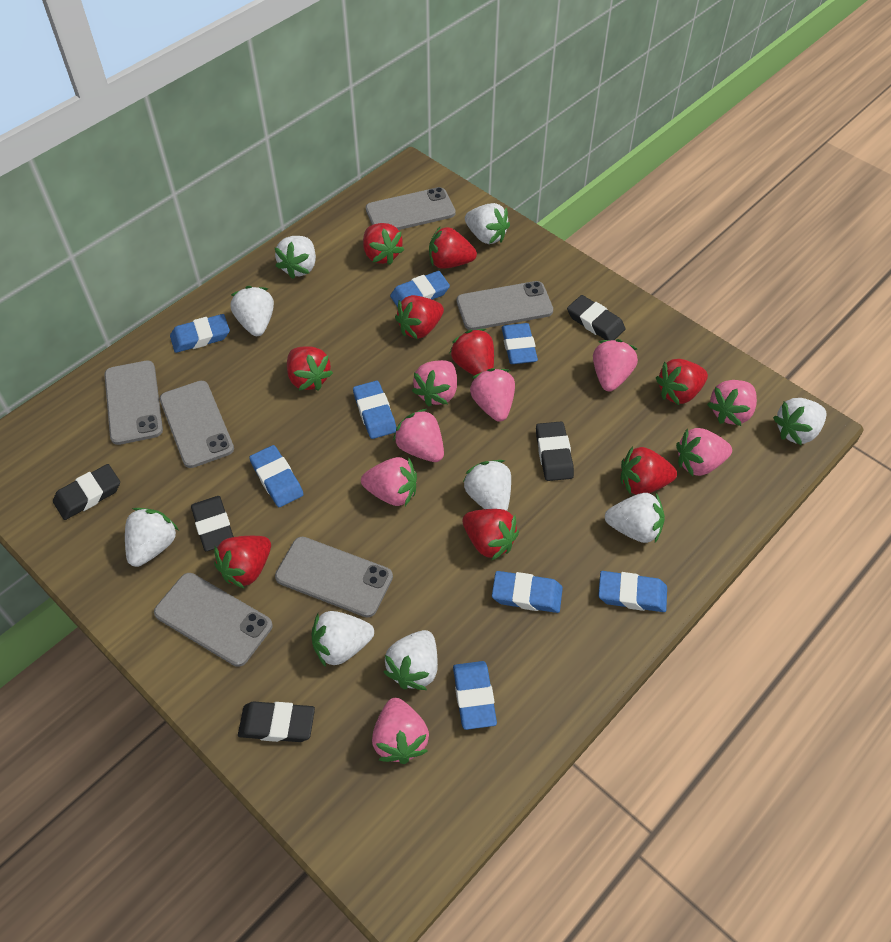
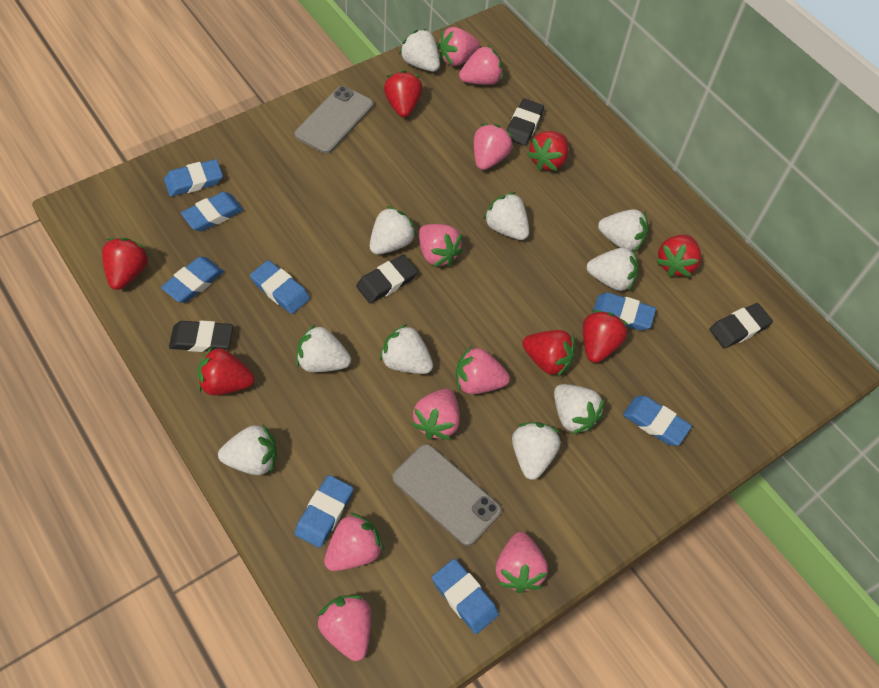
black eraser: [53,464,120,520] [191,496,234,551] [238,701,315,742] [536,421,574,481] [567,295,626,340] = 5 -> [169,321,233,352] [356,255,418,304] [506,99,544,146] [709,303,773,348] = 4
grey phone: [104,360,163,445] [154,573,273,667] [159,381,234,468] [275,537,393,618] [366,187,456,230] [457,281,553,330] = 6 -> [295,86,373,154] [392,444,501,546] = 2
pink strawberry: [361,457,417,506] [372,698,429,764] [393,409,444,462] [412,360,457,407] [470,368,515,422] [593,339,638,391] [676,428,732,476] [707,380,757,426] = 8 -> [318,595,371,661] [324,513,384,571] [412,389,460,440] [419,224,463,267] [437,27,480,66] [456,346,510,394] [459,45,503,85] [474,124,513,170] [496,532,548,593] = 9
red strawberry: [214,536,271,589] [287,346,333,391] [363,223,404,265] [395,295,444,339] [429,226,477,269] [450,329,494,376] [462,509,519,560] [621,446,677,495] [656,359,708,405] = 9 -> [102,238,150,290] [197,346,255,395] [384,70,423,117] [522,330,575,377] [527,131,569,171] [583,310,628,363] [656,235,701,277] = 7
white strawberry: [125,508,179,567] [231,286,274,336] [275,236,316,279] [312,611,374,667] [384,630,438,690] [463,460,511,511] [465,203,510,244] [605,493,665,543] [773,398,827,445] = 9 -> [218,424,277,475] [296,324,351,372] [370,206,417,255] [380,324,433,374] [399,29,440,72] [483,192,529,240] [512,422,561,480] [554,384,605,434] [587,248,638,291] [598,209,648,252] = 10

